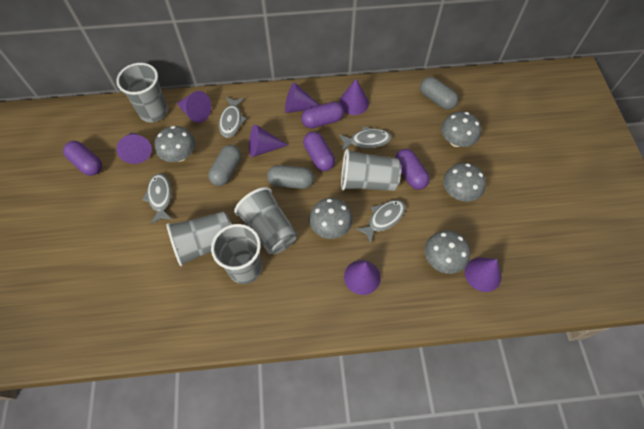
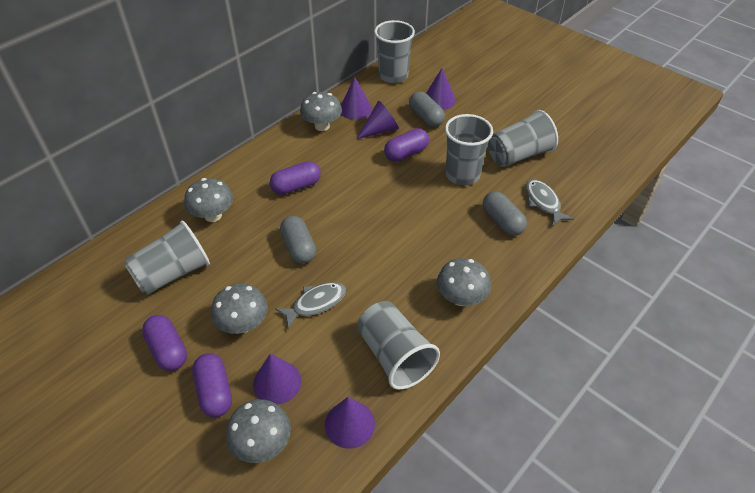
grey fish: [142,173,173,224] [219,97,247,138] [339,126,392,151] [356,200,405,243] = 4 -> [275,282,346,329] [525,179,574,226] = 2
purple cone: [116,132,152,164] [176,91,211,123] [249,124,288,157] [285,82,319,113] [339,79,369,115] [344,260,381,295] [465,257,502,292] = 7 -> [253,354,302,405] [325,397,375,449] [341,77,372,120] [357,101,399,139] [426,68,456,110] = 5

